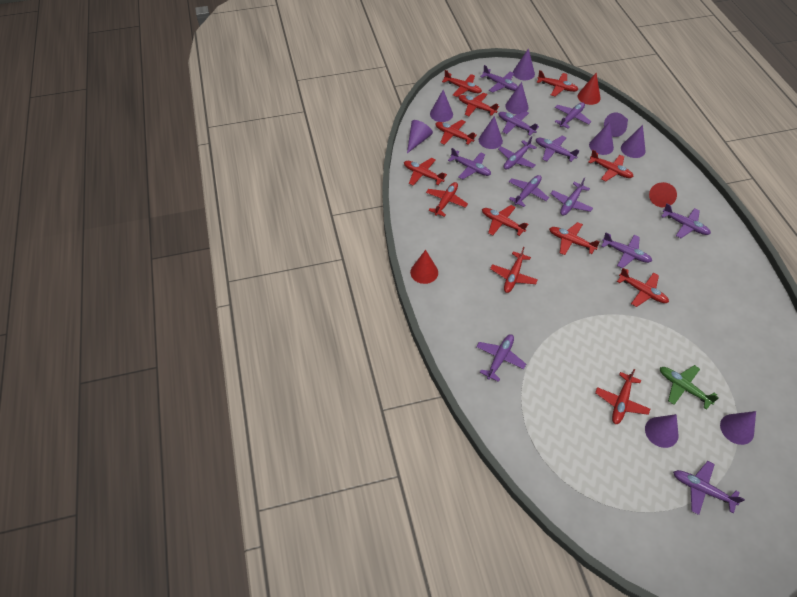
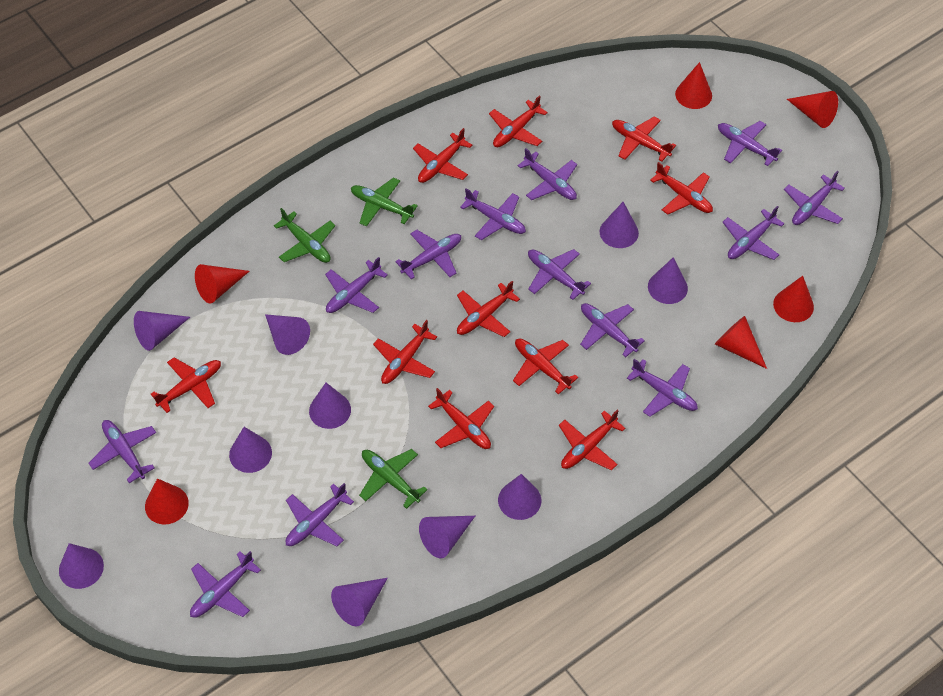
green plane: [660,365,719,410] = 1 -> [274,208,335,263] [351,177,418,227] [359,449,428,509] = 3
purple plane: [448,148,491,179] [476,334,526,382] [480,65,518,93] [498,136,537,170] [499,111,539,135] [509,175,549,207] [536,136,579,162] [550,177,593,216] [555,102,592,129] [601,233,652,268] [661,204,711,238] [673,461,745,515] = 12 -> [88,420,156,483] [190,551,261,618] [286,483,354,546] [325,257,388,313] [395,230,461,279] [460,188,526,240] [518,148,577,200] [528,249,591,300] [580,303,645,357] [627,359,698,417] [718,121,782,166] [723,206,784,260] [784,171,845,225] = 13
red cone: [410,250,438,284] [577,73,601,105] [649,182,677,207] = 3 -> [145,478,189,525] [195,264,249,304] [675,62,712,109] [715,316,767,369] [773,276,814,322] [787,91,838,128] = 6
red plane: [404,158,447,186] [426,182,468,217] [435,120,477,145] [442,70,482,97] [459,93,499,116] [482,205,529,236] [490,247,538,293] [537,70,578,96] [549,222,600,255] [588,150,634,182] [595,369,650,424] [617,268,669,307] = 12 -> [151,357,221,413] [373,320,437,384] [413,128,472,183] [428,388,494,449] [457,281,520,337] [489,95,548,147] [513,339,578,394] [559,409,625,470] [612,116,676,162] [650,162,713,215] = 10

